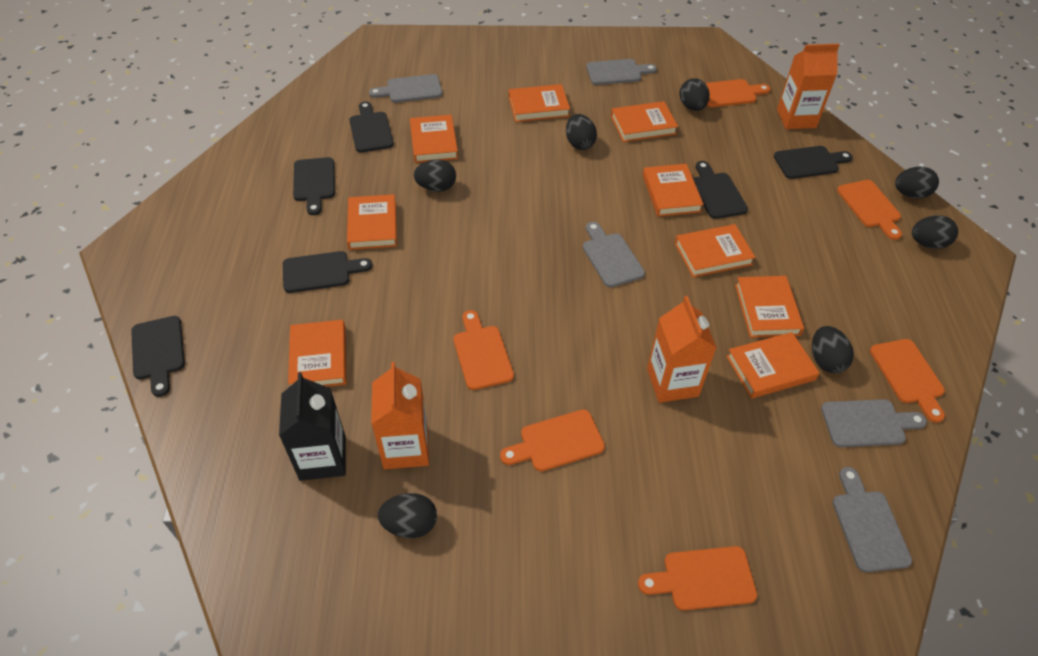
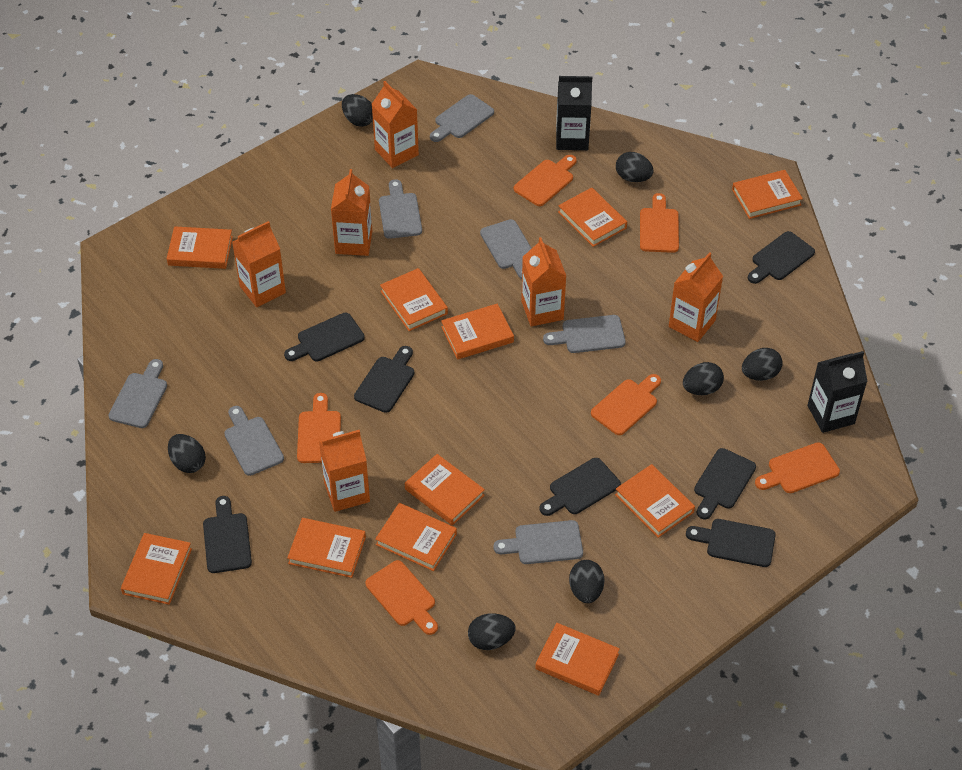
black carton: [279,372,346,481] = 1 -> [556,76,592,150] [807,351,868,433] = 2
black cutting board: [131,316,185,397] [283,251,372,293] [293,157,335,215] [349,101,394,153] [693,161,748,219] [774,146,853,179] = 6 -> [203,496,252,573] [284,313,365,361] [354,346,414,413] [540,458,621,516] [686,519,776,567] [694,448,756,520] [748,231,815,284] = 7
grey cutting board: [369,74,442,103] [583,222,645,288] [586,59,657,85] [821,399,927,447] [833,467,912,572] = 5 -> [108,359,167,428] [224,406,284,476] [379,179,422,239] [430,94,494,142] [480,219,532,279] [494,520,583,564] [543,315,626,353] = 7
orange book: [288,320,347,387] [347,194,397,250] [410,115,458,163] [509,84,570,122] [611,101,678,142] [643,164,704,217] [675,224,756,277] [726,332,820,398] [735,276,804,337] = 9 -> [121,533,192,605] [166,226,233,269] [287,518,366,578] [375,503,457,571] [380,268,448,331] [405,454,485,525] [441,304,514,360] [535,623,620,696] [558,187,627,247] [615,464,695,538] [732,170,803,219] = 11
orange carton: [371,362,429,469] [647,296,717,403] [777,44,840,129] = 3 -> [232,221,286,307] [319,430,370,512] [331,169,372,256] [372,81,419,168] [521,237,566,326] [669,252,723,342] = 6

